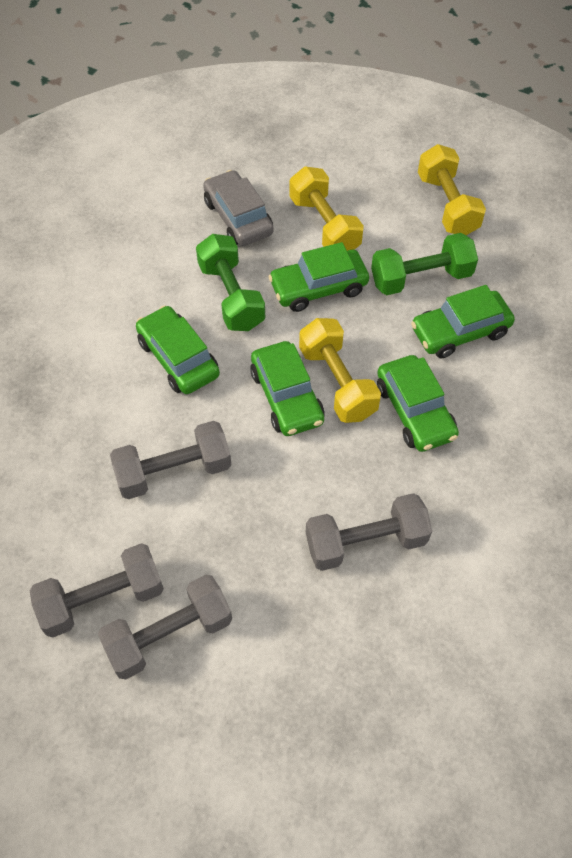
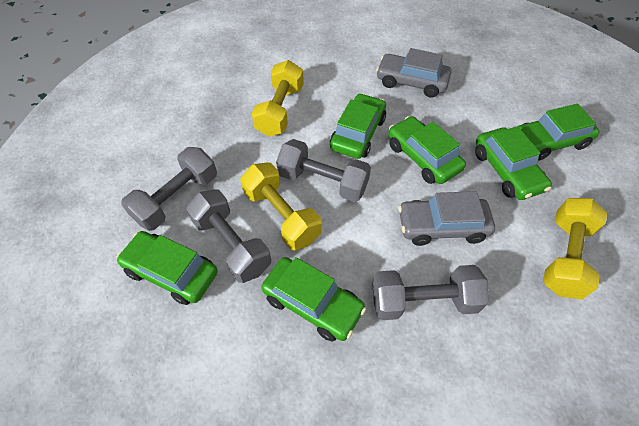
green car: [136,306,220,394] [250,341,325,436] [268,242,369,312] [377,355,459,452] [411,285,515,358] = 5 -> [117,231,218,305] [261,257,366,342] [330,93,386,159] [388,116,466,184] [475,126,552,200] [518,104,600,161] = 6
green dumbbell: [196,234,265,331] [371,233,478,295] = 2 -> none = 0
grey car: [203,170,274,246] = 1 -> [376,48,452,98] [398,191,495,246] = 2

